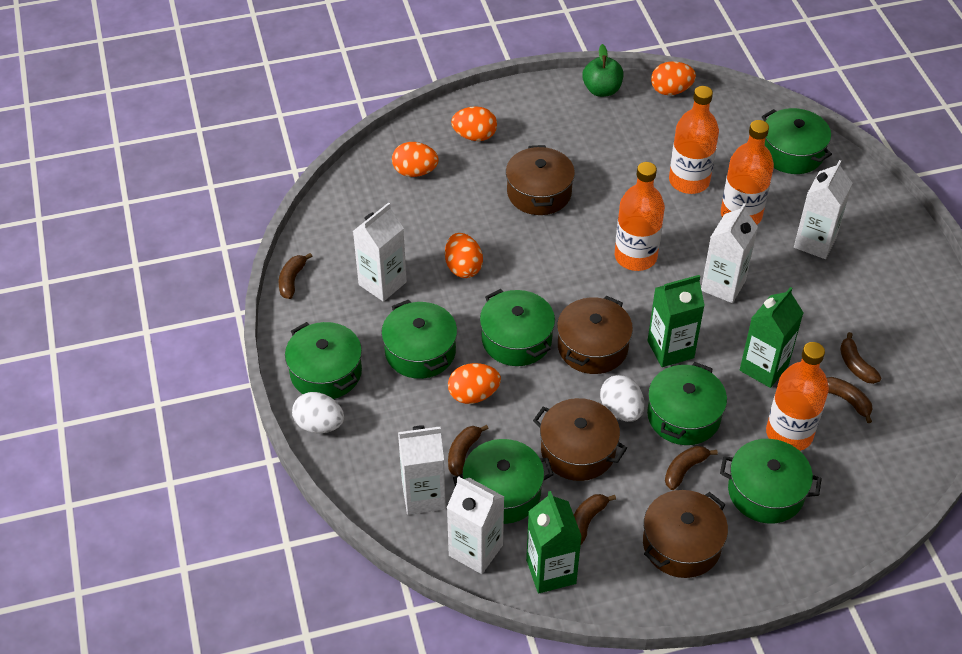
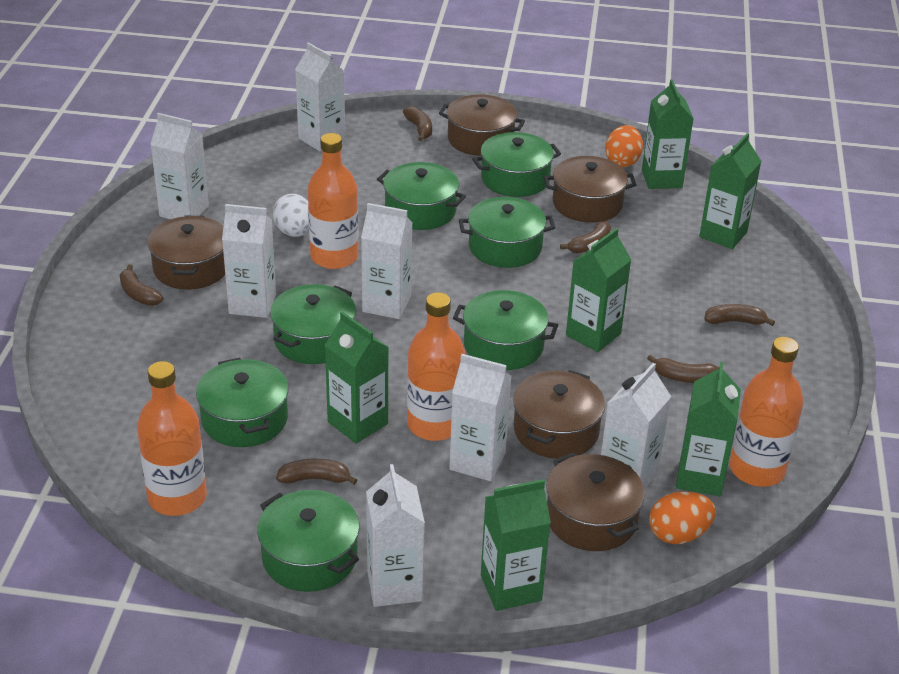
brown pot: [506,145,575,215] [533,398,627,481] [557,296,633,374] [643,490,728,578] = 4 -> [148,216,225,290] [439,94,525,156] [513,370,605,459] [544,156,636,223] [546,453,645,551] = 5
green apple: [582,44,624,97] = 1 -> none = 0
green carton: [526,491,582,593] [648,275,705,367] [740,287,804,388] = 3 -> [324,311,389,444] [481,479,551,611] [566,228,631,352] [642,79,694,189] [676,362,741,496] [699,133,761,249] = 6
orange egg: [392,142,439,177] [445,233,483,278] [448,363,501,404] [451,106,497,141] [651,61,696,95] = 5 -> [605,125,643,167] [649,491,716,544] = 2
white carton: [353,202,407,302] [398,425,446,515] [447,476,504,574] [701,203,758,303] [794,160,852,259] = 5 -> [150,113,209,219] [222,204,276,318] [295,42,345,151] [361,203,412,319] [366,464,425,607] [449,354,512,481] [601,363,672,489] = 7
white egg: [292,392,344,433] [600,375,644,422] = 2 -> [273,194,309,237] = 1

